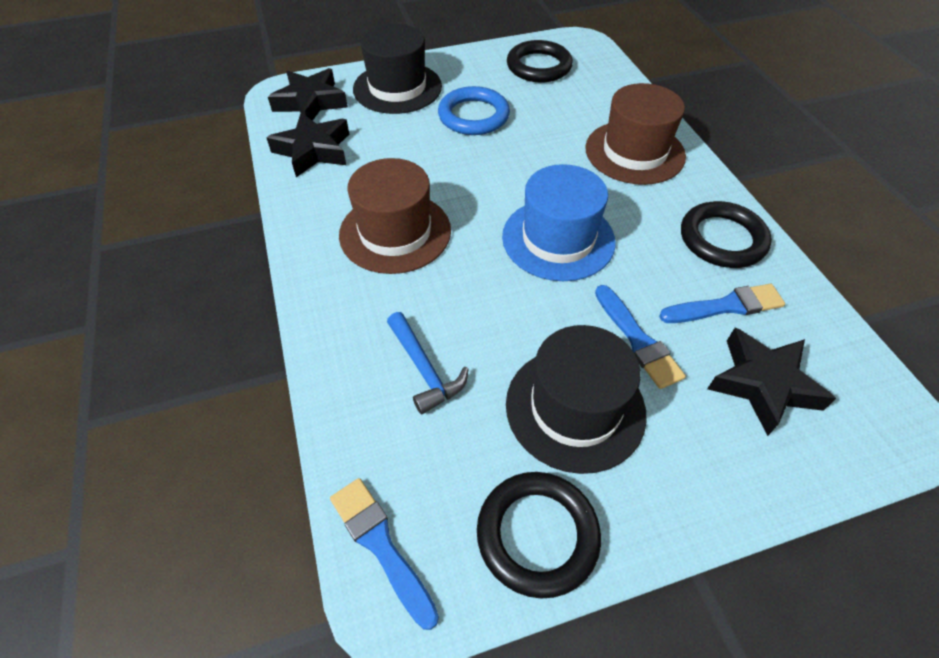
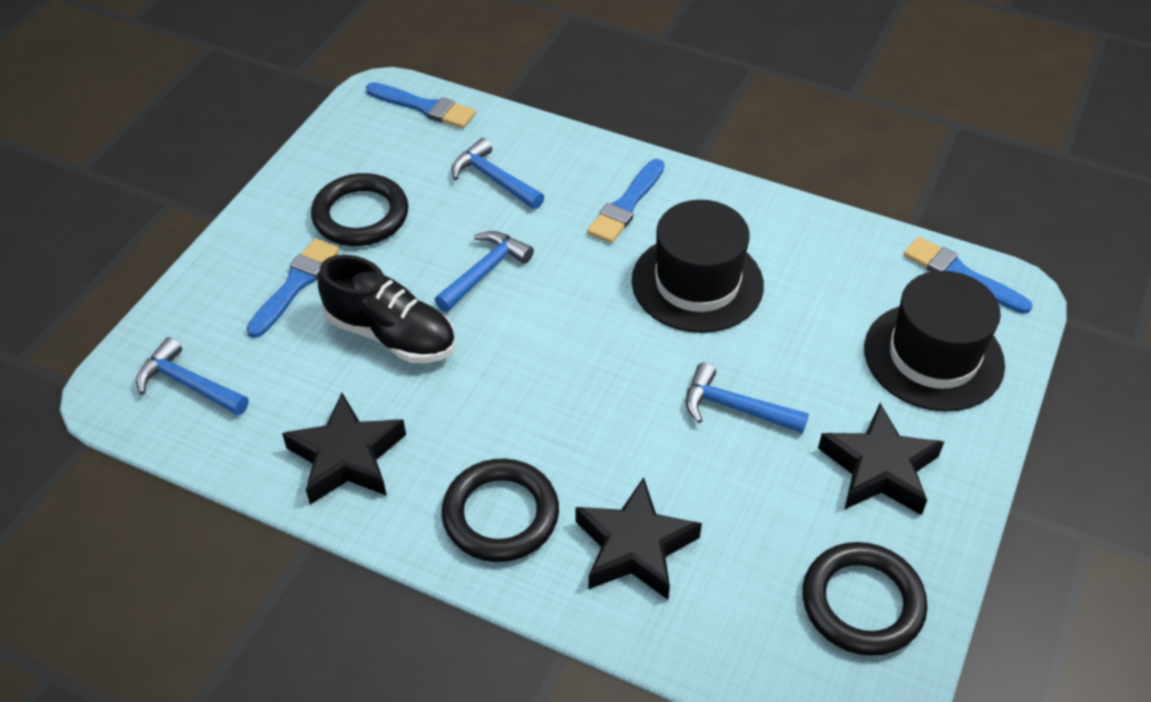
black shoe: none = 0 -> [318,255,455,363] = 1
blue brush: [330,478,439,630] [595,285,686,389] [659,284,785,323] = 3 -> [246,238,339,338] [366,82,476,128] [587,159,665,243] [904,237,1033,314] = 4
blue hammer: [387,312,468,414] = 1 -> [136,337,248,415] [435,231,534,312] [451,138,544,209] [685,363,809,434] = 4
blue hat: [502,164,616,281] = 1 -> none = 0
blue ring: [438,86,510,135] = 1 -> none = 0
brown hat: [339,158,451,274] [585,83,686,185] = 2 -> none = 0

